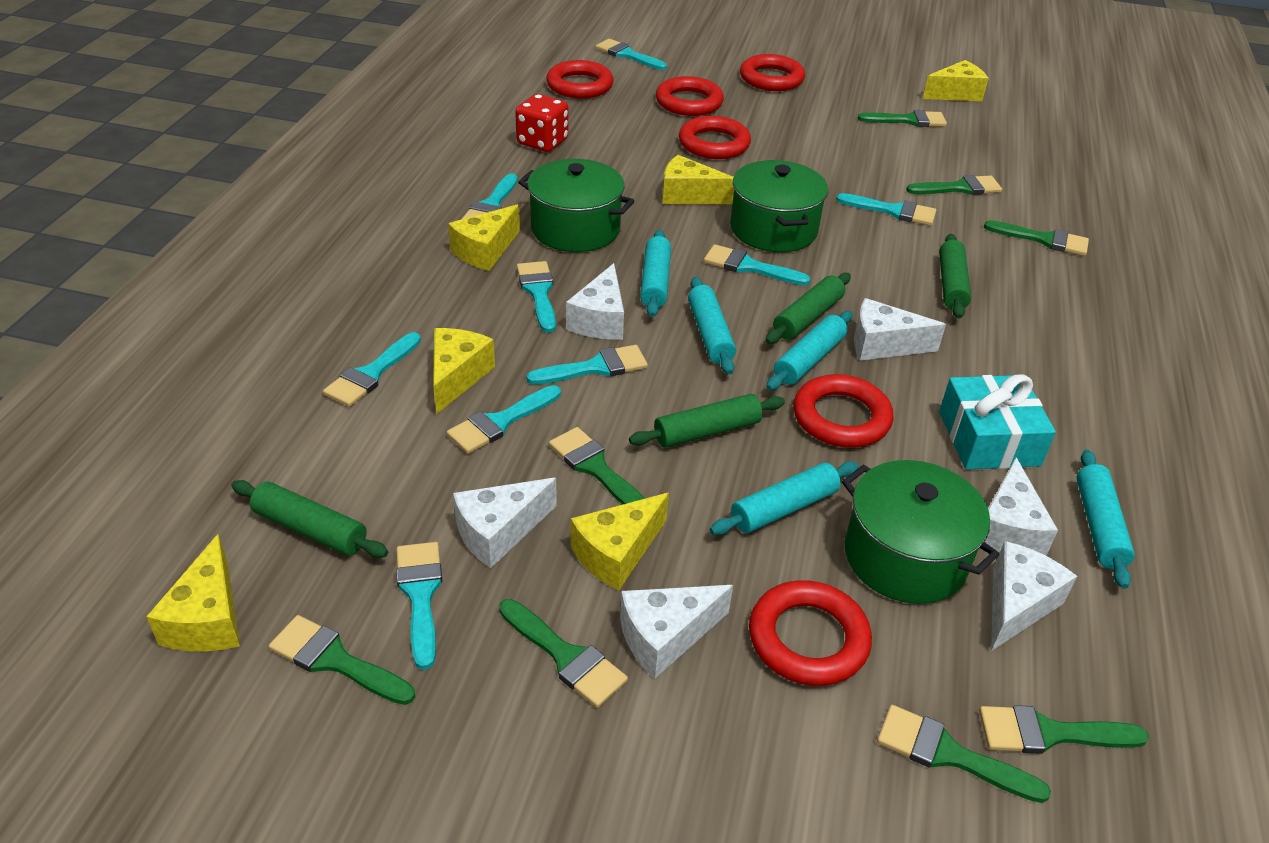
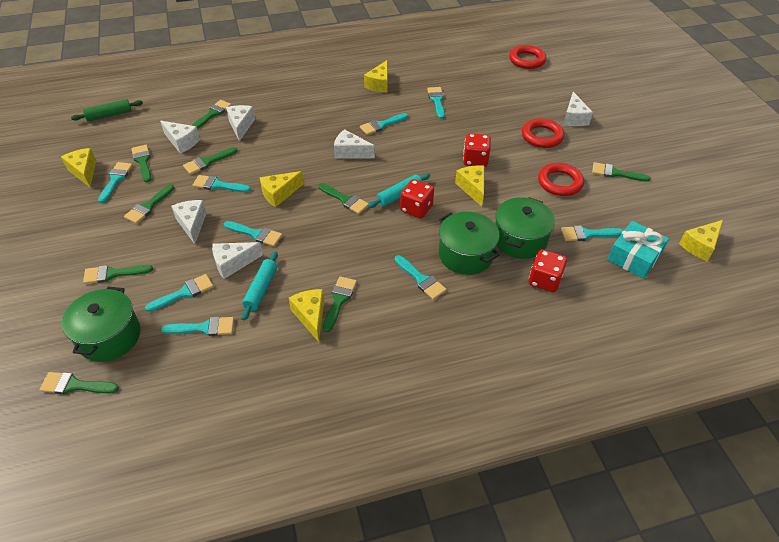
green brush: [269,615,415,705] [499,599,628,708] [549,427,645,505] [858,110,947,127] [877,705,1051,803] [906,175,1002,195] [979,705,1149,754] [984,220,1089,256] = 8 -> [40,372,119,394] [83,265,153,284] [124,184,174,224] [131,145,151,182] [183,147,238,175] [191,100,232,129] [318,183,369,214] [323,276,357,332] [592,162,651,182] = 9
green rolling pin: [231,480,388,558] [629,394,785,448] [765,273,851,344] [939,234,971,319] = 4 -> [71,99,143,121] = 1
red dice: [515,94,568,152] = 1 -> [400,179,434,219] [463,133,491,167] [529,249,567,293] = 3
red ring: [546,60,614,99] [656,76,724,116] [679,116,751,159] [740,54,805,91] [749,580,872,686] [793,374,893,448] = 6 -> [509,45,546,69] [522,118,564,148] [538,163,584,196] = 3
turquoise rolling pin: [640,230,671,317] [688,277,736,375] [710,462,859,535] [766,311,853,390] [1076,450,1135,589] = 5 -> [241,251,278,320] [368,173,430,208] = 2

